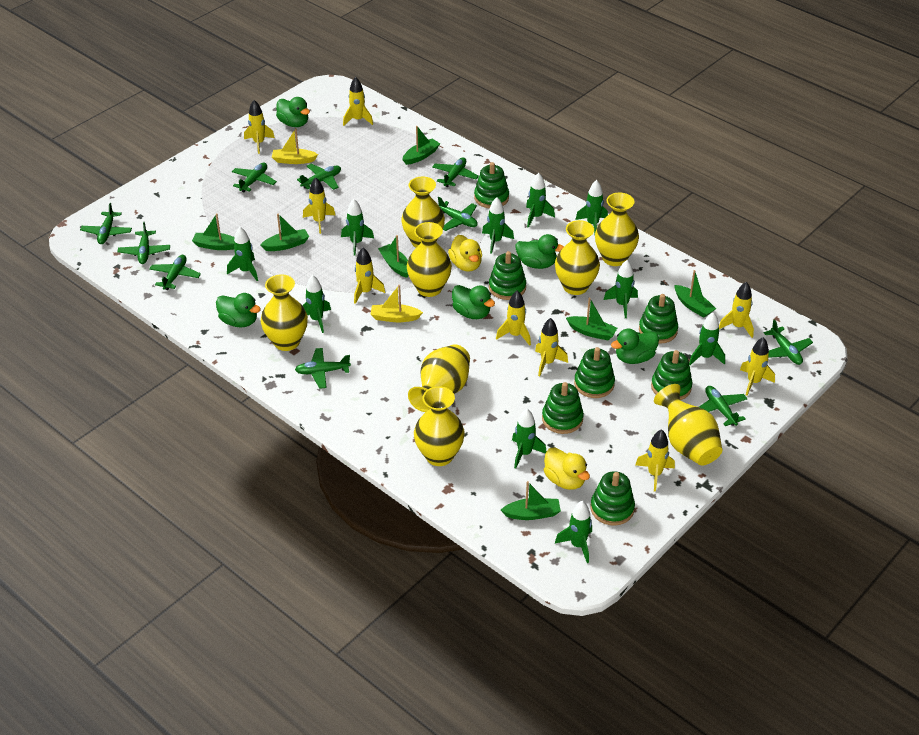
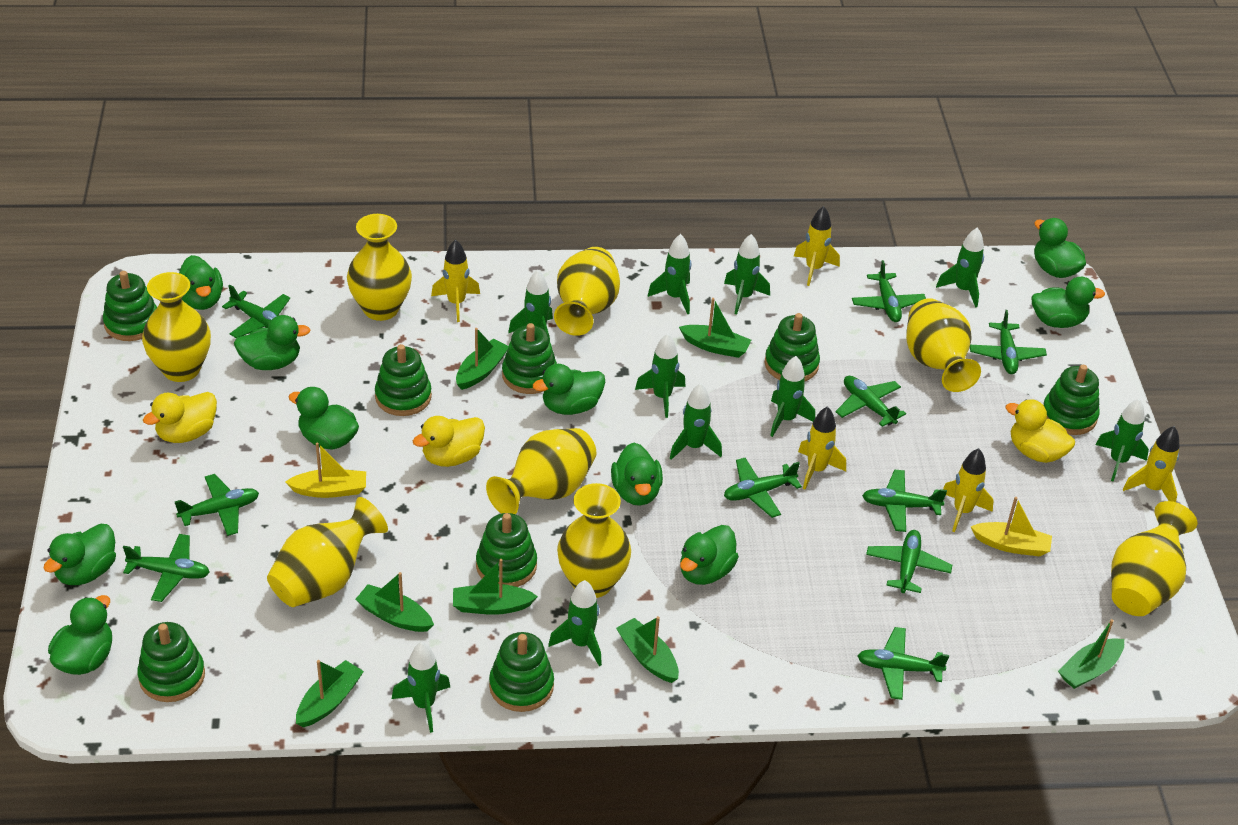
green duck: [216,293,261,327] [276,97,310,127] [452,285,495,319] [516,234,564,269] [611,329,659,364] = 5 -> [43,523,116,585] [48,595,112,675] [179,255,223,310] [234,315,310,370] [289,387,359,450] [533,364,605,415] [611,443,663,506] [680,525,739,585] [1032,277,1105,328] [1034,218,1086,278] = 10
green stacking toy: [474,162,509,208] [489,251,526,300] [542,382,584,434] [574,347,615,398] [591,471,635,526] [639,294,678,344] [651,350,692,400] = 7 -> [103,271,157,341] [137,622,205,702] [375,344,432,416] [476,513,537,587] [489,632,554,712] [502,323,557,394] [764,313,820,382] [1043,365,1100,435] = 8
yellow duck: [448,235,482,272] [544,447,590,490] = 2 -> [143,392,217,443] [413,416,485,467] [1005,399,1075,463] = 3
yellow rocket: [244,100,275,154] [303,177,335,234] [343,77,373,126] [354,248,385,304] [496,290,531,346] [535,318,568,376] [635,429,675,492] [719,282,754,338] [740,337,775,396] = 9 -> [431,239,480,322] [794,206,840,286] [798,406,846,489] [943,448,994,532] [1123,426,1180,502] = 5

